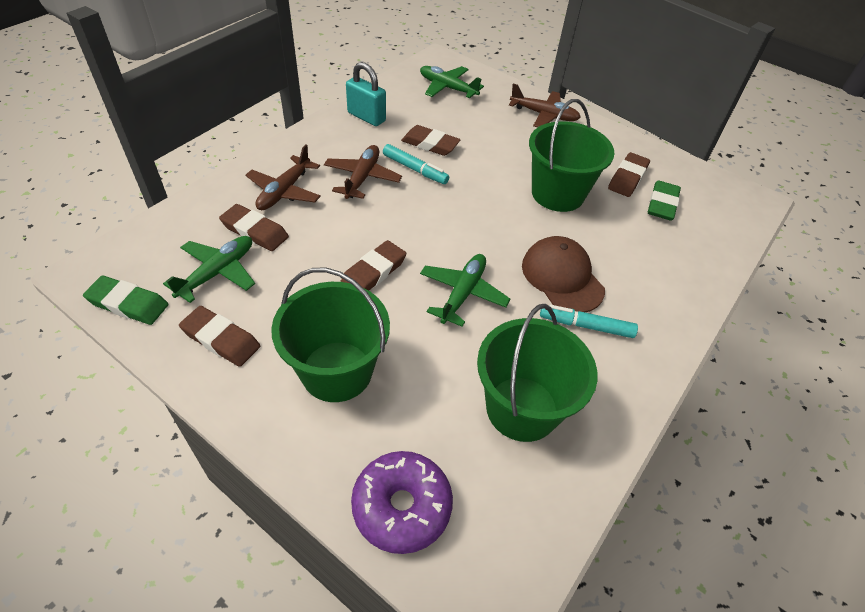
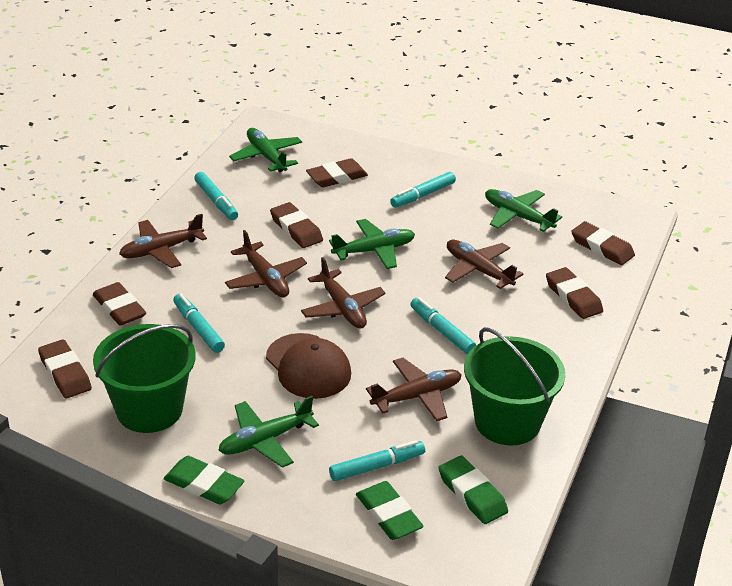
brown eraser: [179,306,260,367] [219,204,289,251] [340,240,406,291] [401,125,461,156] [608,152,650,197] = 5 -> [38,339,92,398] [93,282,146,326] [270,202,323,248] [306,158,368,187] [546,267,603,319] [571,221,635,265] = 6
brown plane: [246,144,321,210] [324,145,402,199] [509,84,581,127] = 3 -> [119,214,207,268] [225,230,307,297] [301,257,386,329] [366,358,462,421] [445,240,523,289] = 5
green bucket: [271,268,390,402] [477,304,598,442] [529,99,615,212] = 3 -> [93,324,196,433] [464,327,565,446] = 2
green eraser: [83,276,169,325] [648,180,681,221] = 2 -> [164,456,244,504] [356,481,424,540] [438,455,508,524] = 3
green plane: [163,236,255,303] [420,66,484,98] [420,254,510,327] = 3 -> [218,396,319,468] [229,128,302,172] [329,219,415,269] [485,189,562,232] = 4
purple donut: [351,451,453,554] = 1 -> none = 0
turquoise marker: [383,144,449,184] [540,305,638,338] = 2 -> [173,294,225,353] [194,172,238,220] [329,440,425,481] [390,172,456,208] [410,297,476,354] = 5
turquoise padlock: [346,62,386,126] = 1 -> none = 0

